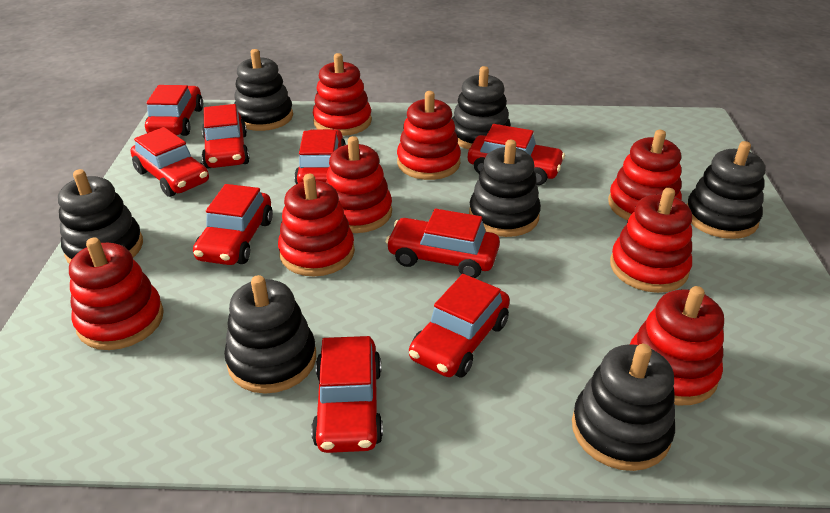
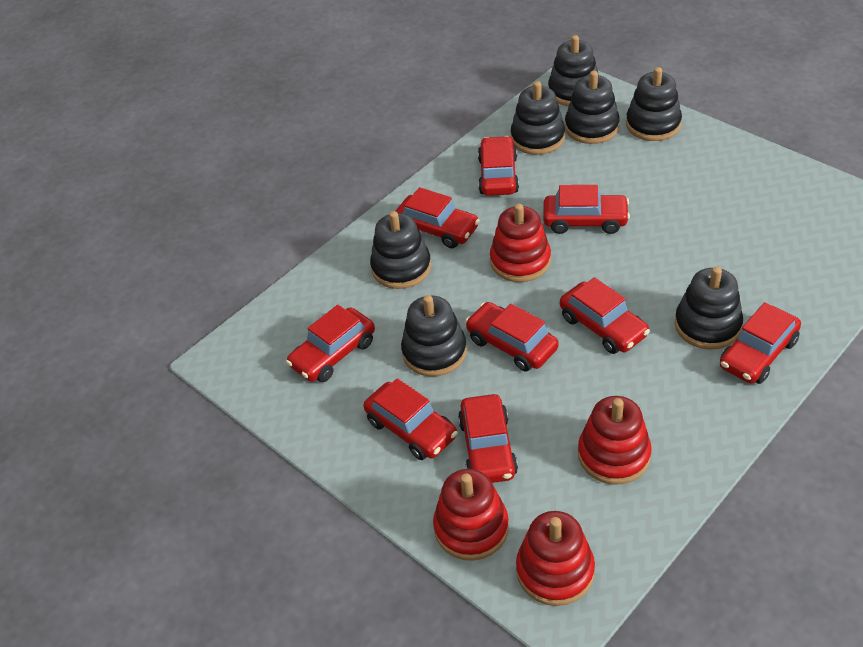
red stacking toy: [69,238,164,350] [278,174,355,276] [313,53,372,136] [326,136,392,233] [397,91,461,180] [608,130,682,220] [610,188,692,293] [630,286,724,405] = 8 -> [433,469,509,561] [490,204,551,282] [516,511,595,606] [578,396,652,485] = 4

